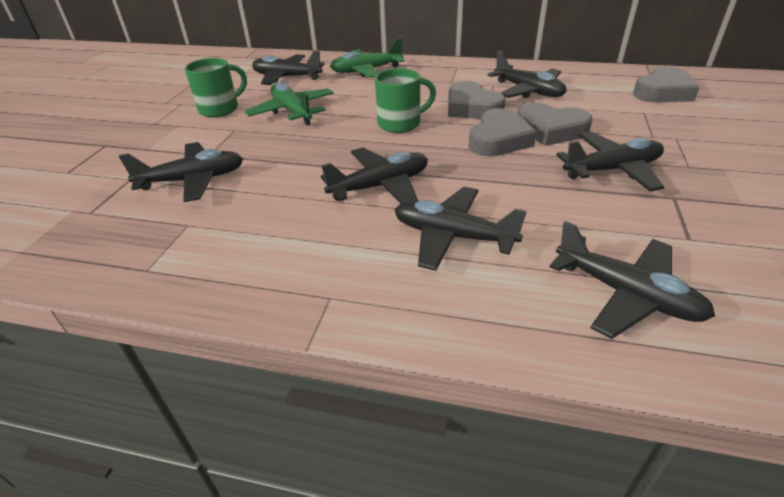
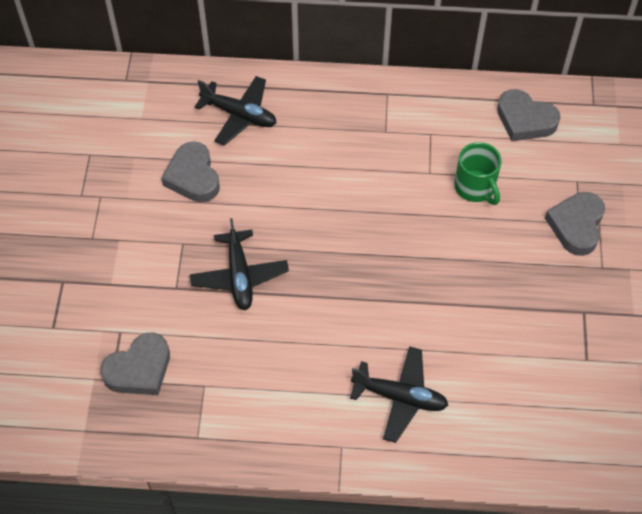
black plane: [119,142,243,202] [252,51,325,85] [321,148,428,204] [395,187,527,271] [487,50,566,98] [549,221,715,339] [556,131,664,192] = 7 -> [190,218,289,310] [195,76,277,146] [350,346,448,443] = 3
green mug: [185,58,247,117] [375,68,436,133] = 2 -> [454,142,501,205] = 1
green plane: [244,82,334,125] [330,38,405,78] = 2 -> none = 0

